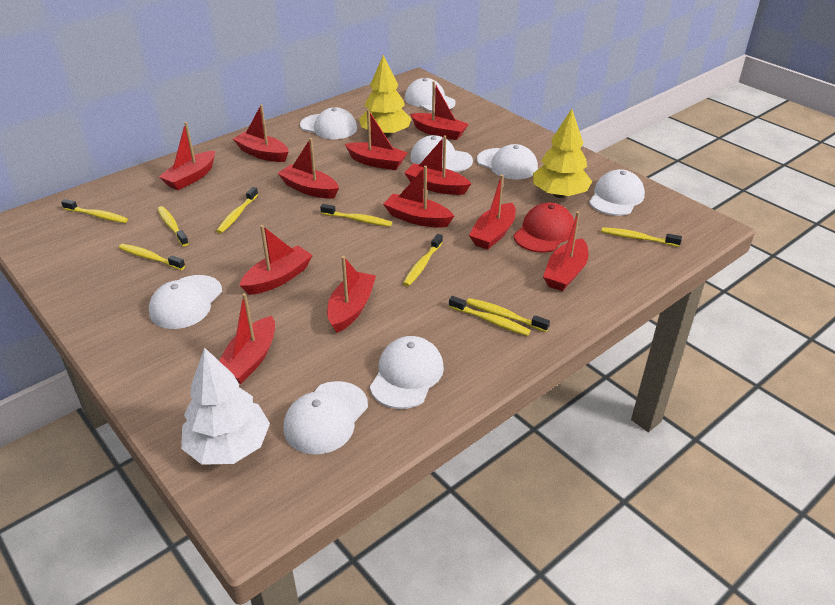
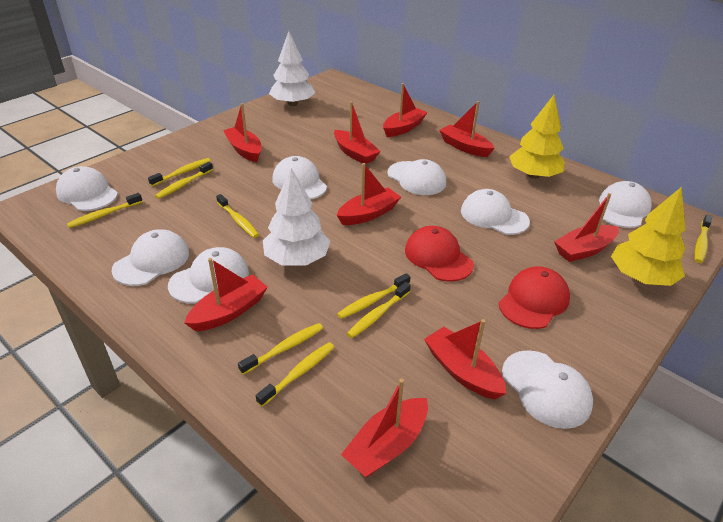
red boat: [159,122,215,190] [219,293,275,384] [233,105,289,162] [239,225,313,295] [278,138,339,199] [327,256,376,333] [345,109,408,170] [383,166,454,228] [404,135,471,195] [410,81,469,140] [469,175,516,250] [543,211,589,291] = 12 -> [184,258,268,331] [223,103,262,162] [334,101,381,164] [336,163,401,225] [341,379,428,477] [383,83,428,137] [424,319,506,400] [439,101,495,157] [554,193,619,262] = 9
red cap: [514,203,574,253] = 1 -> [405,226,474,282] [499,266,570,329] = 2
white tree: [181,347,270,465] = 1 -> [263,168,330,266] [269,31,316,106] = 2

